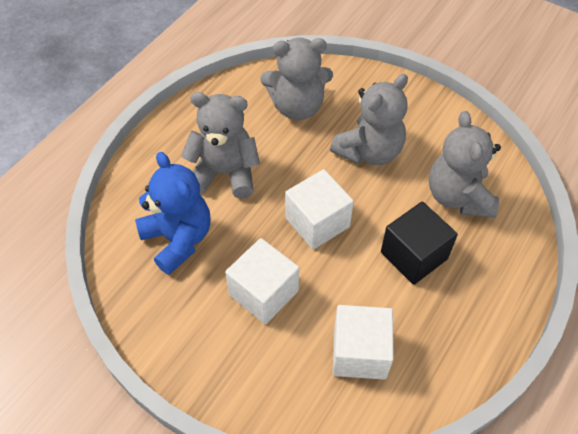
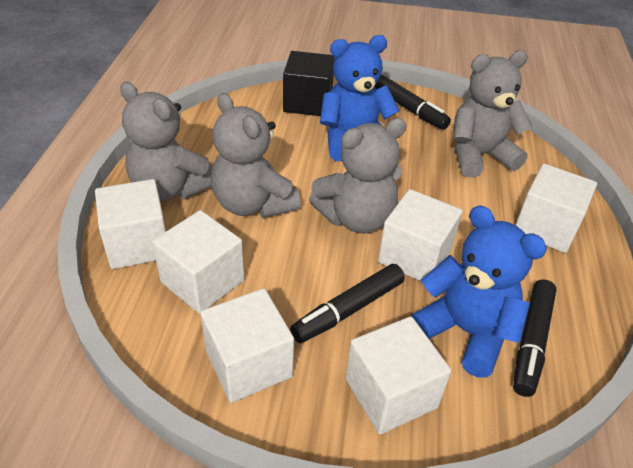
black marker: none = 0 -> [290,264,405,343] [374,75,451,130] [513,279,557,397] = 3
blue teddy bear: [135,152,211,275] = 1 -> [320,35,400,161] [411,206,547,378] = 2
white cube: [225,238,299,324] [285,169,354,250] [333,305,394,380] = 3 -> [95,179,166,269] [152,210,244,314] [200,288,294,403] [346,316,451,435] [378,189,462,281] [515,164,597,253] = 6

